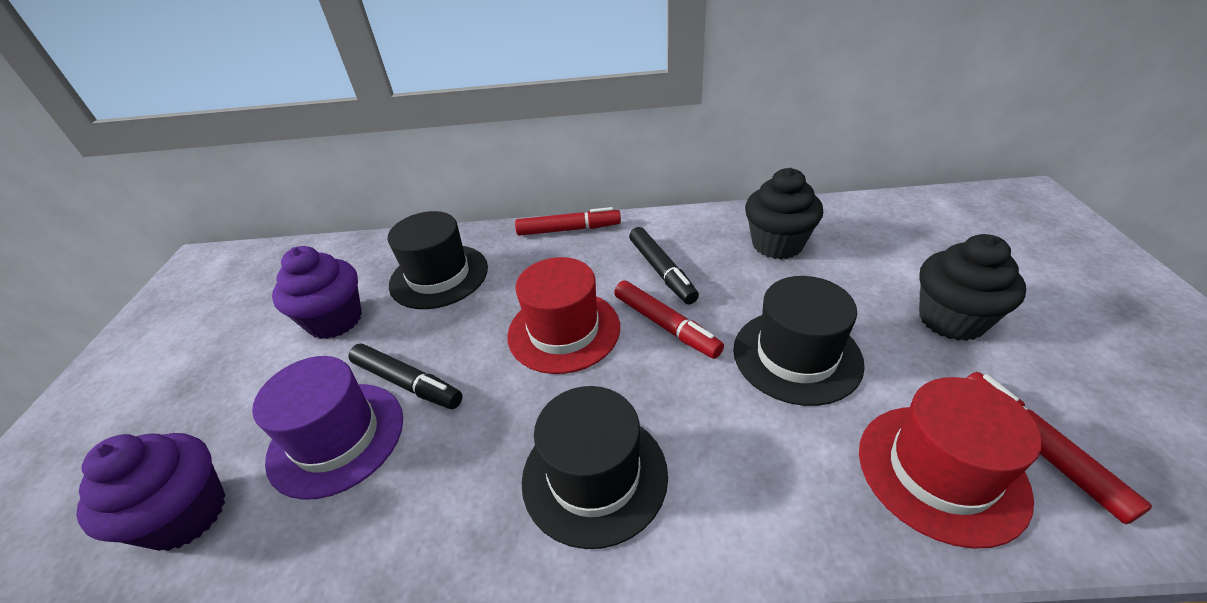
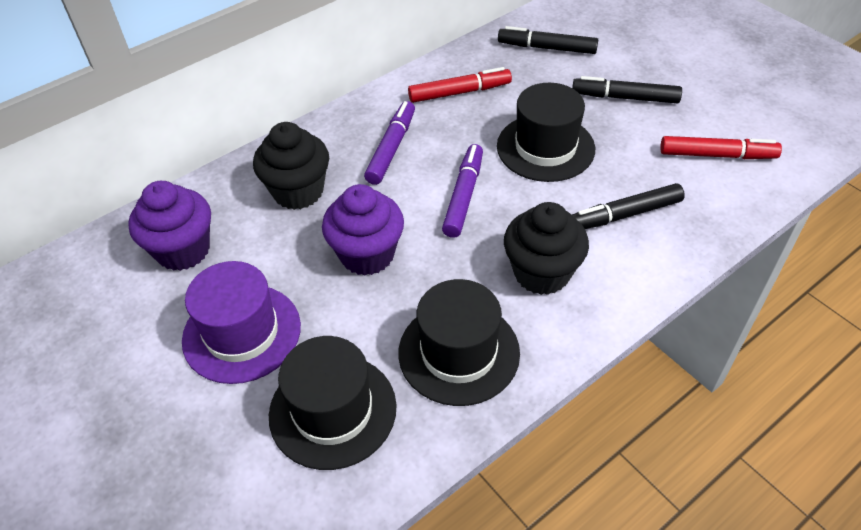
black marker: [348,344,463,409] [629,227,699,304] = 2 -> [498,26,598,54] [572,76,682,103] [572,183,685,229] = 3
purple marker: none = 0 -> [364,101,415,185] [442,144,483,238] = 2
red hat: [507,257,620,374] [859,377,1042,549] = 2 -> none = 0
red marker: [515,207,621,236] [614,281,724,359] [967,372,1152,524] = 3 -> [408,67,512,103] [660,136,782,159] = 2

